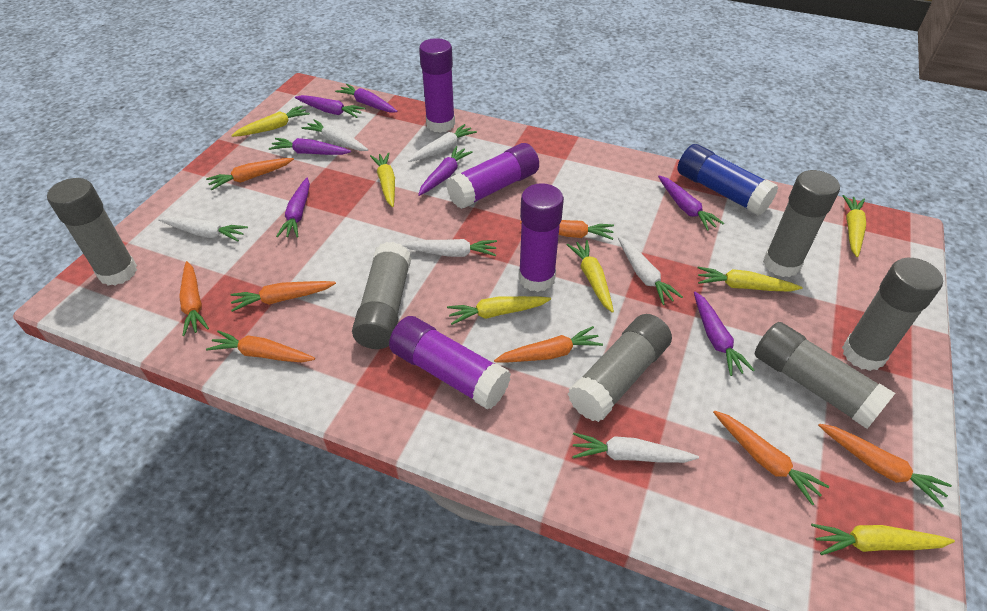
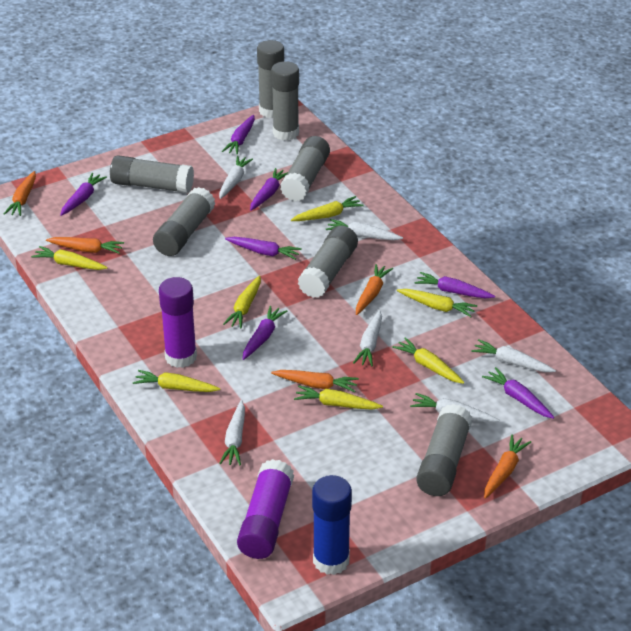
grey glue stick: [47,178,137,286] [352,242,411,349] [568,314,672,422] [755,322,895,429] [763,170,840,277] [842,258,943,371] = 6 -> [110,155,194,194] [153,187,215,256] [257,40,284,118] [271,61,299,141] [280,136,330,201] [298,226,358,298] [416,404,472,496] = 7
orange carrot: [180,261,209,336] [206,158,294,190] [206,330,315,362] [231,281,336,312] [494,326,603,363] [520,220,614,240] [713,411,829,505] [818,424,952,507] = 8 -> [4,171,36,216] [46,237,124,254] [271,370,359,392] [356,264,393,315] [484,435,531,499] = 5
purple glue stick: [389,316,511,409] [419,38,455,133] [446,143,539,209] [518,183,564,292] = 4 -> [159,277,197,368] [237,459,294,559] = 2

